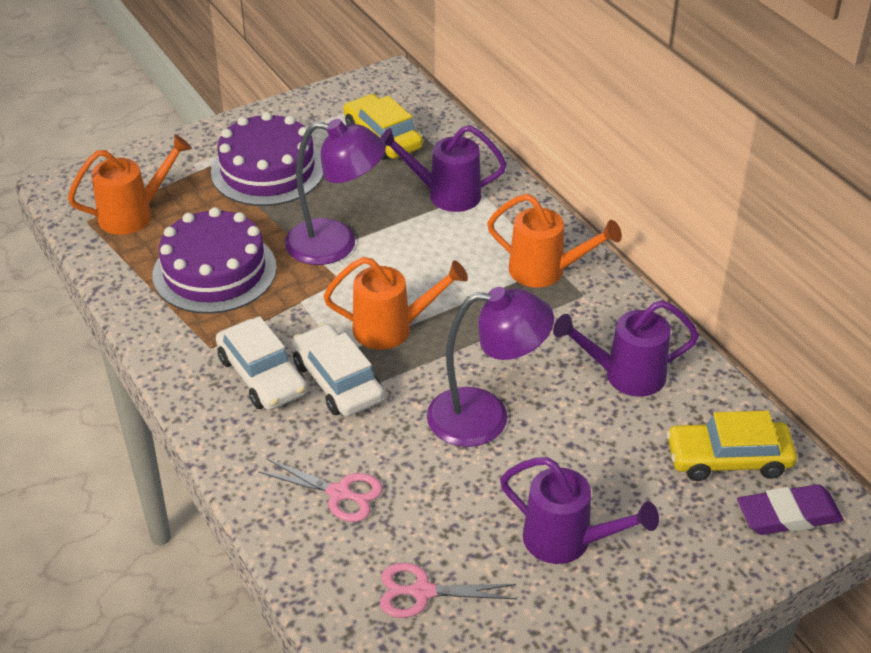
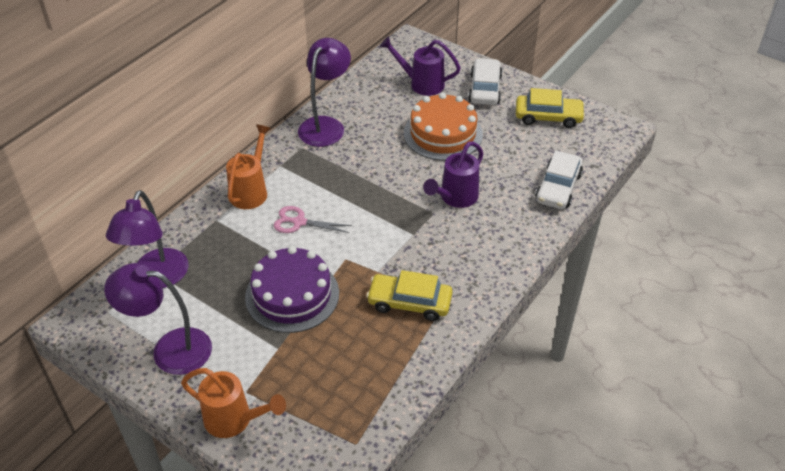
orange cake: none = 0 -> [404,93,483,161] = 1
orange watering can: [68,134,192,235] [323,257,468,350] [487,194,622,288] = 3 -> [181,368,286,438] [226,124,271,209] = 2
pink scissors: [258,458,383,522] [380,562,517,618] = 2 -> [274,206,352,233] = 1
purple cake: [153,207,277,314] [211,112,323,206] = 2 -> [245,246,339,333] = 1
purple eraser: [737,484,843,535] = 1 -> none = 0
purple lamp: [285,119,386,265] [427,287,554,447] = 2 -> [104,263,212,375] [106,190,189,288] [298,38,351,147] = 3
purple watering can: [380,125,507,212] [500,457,659,564] [553,300,699,396] = 3 -> [380,36,461,96] [423,141,484,208] = 2

